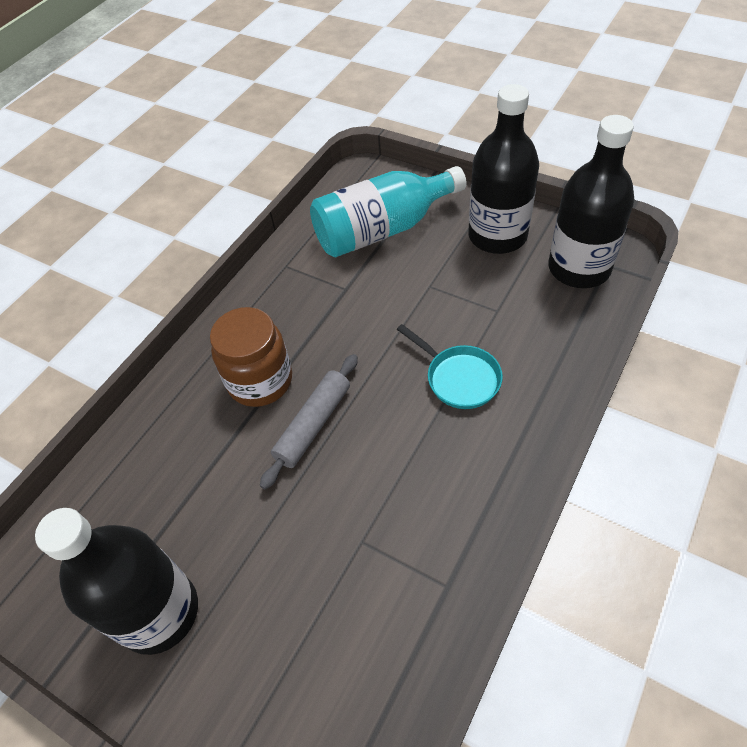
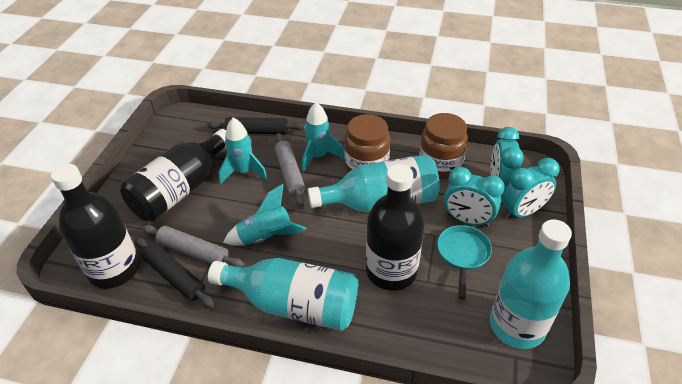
black rolling pin: none = 0 -> [134,237,215,308] [207,117,305,134] = 2
brown jar: [210,307,292,407] = 1 -> [344,114,390,172] [419,113,468,179] = 2
grey rolling pin: [260,354,358,489] = 1 -> [142,225,245,267] [275,133,305,206] = 2
turquoise bottle: [310,166,467,257] = 1 -> [208,258,358,331] [308,155,440,212] [490,219,572,349] = 3
turquoise clock: none = 0 -> [444,167,505,227] [491,127,524,199] [502,158,560,220] = 3
turquoise rocket: none = 0 -> [218,118,268,184] [223,184,307,246] [302,102,345,172] = 3

